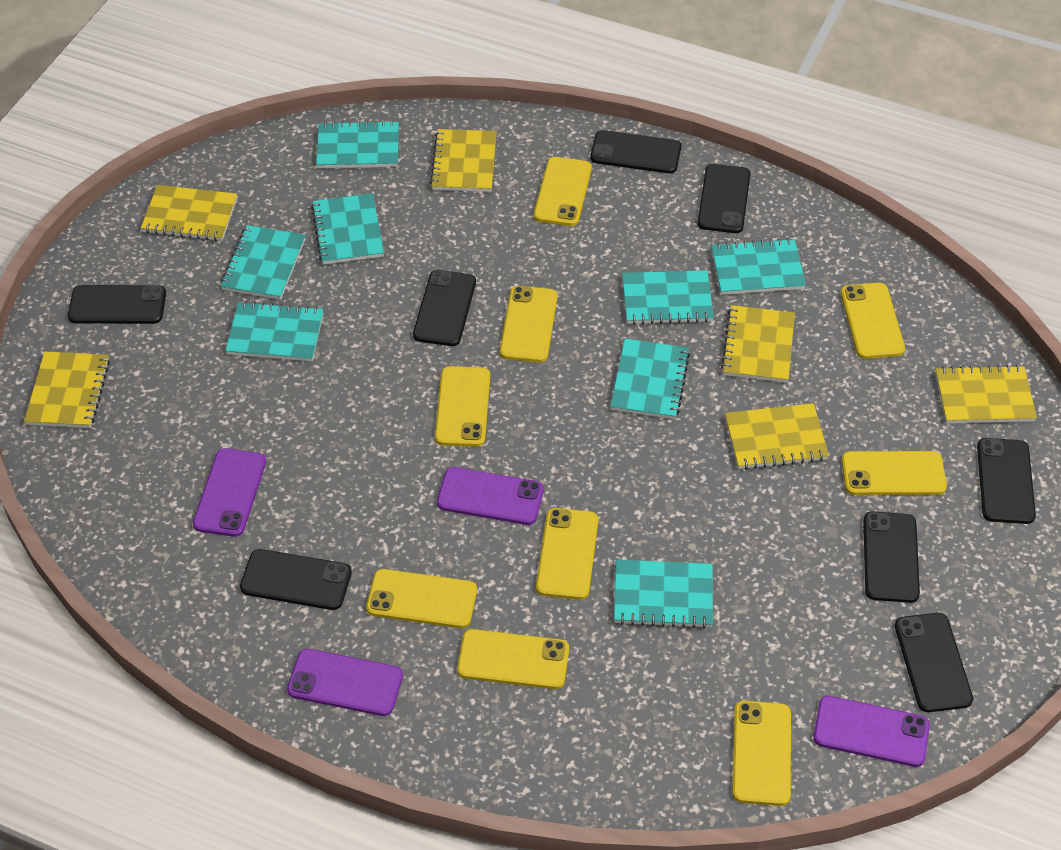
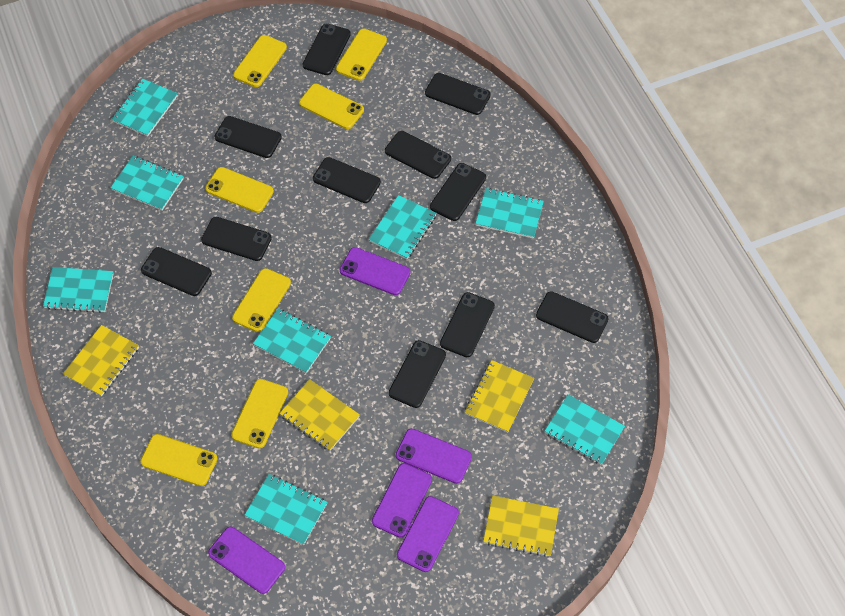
black phone: [68,285,166,324] [240,549,352,610] [413,270,476,346] [590,130,681,174] [698,164,750,233] [863,511,920,603] [895,613,973,712] [977,438,1036,524] = 8 -> [141,247,212,296] [201,217,272,261] [214,116,282,158] [303,23,351,75] [313,157,381,203] [385,131,451,179] [389,340,446,408] [425,73,491,115] [430,163,486,221] [440,292,495,357] [536,291,609,343] = 11
purple phone: [193,448,266,537] [287,649,403,716] [437,467,544,525] [813,696,930,767] = 4 -> [208,527,285,594] [340,247,410,295] [372,463,432,538] [396,428,472,484] [397,496,459,572] = 5
yellow notebook: [24,352,110,428] [141,185,237,241] [430,129,497,192] [721,305,795,383] [725,403,829,470] [935,365,1037,423] = 6 -> [63,325,139,396] [279,379,360,451] [465,360,534,433] [483,495,559,557] = 4
yellow phone: [366,569,477,628] [435,366,490,447] [457,629,569,689] [500,286,557,363] [534,157,592,226] [536,508,598,600] [732,701,791,806] [841,283,905,359] [842,451,947,495] = 9 -> [140,434,217,486] [205,167,274,213] [231,379,288,448] [232,268,291,332] [233,35,287,87] [299,84,364,129] [336,29,387,81] = 7

